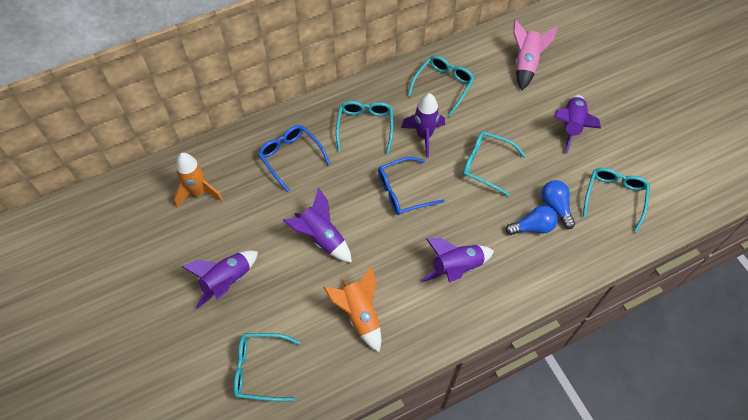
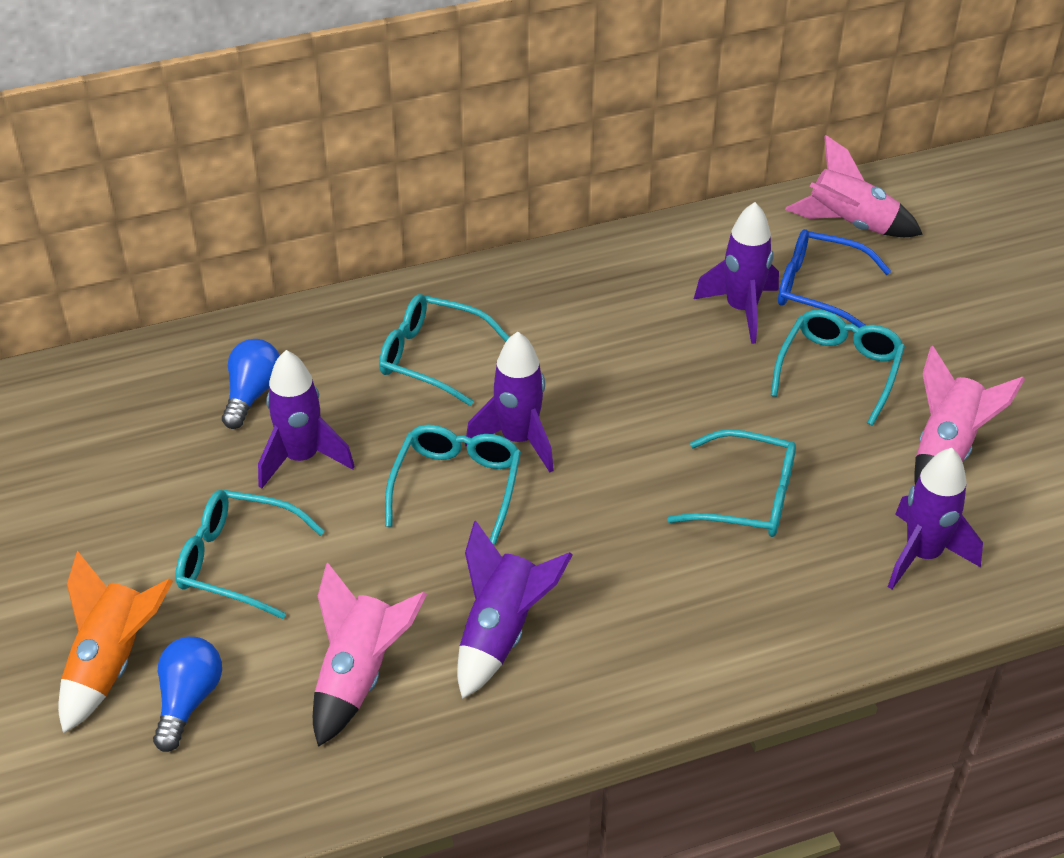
blue glasses: [258,125,330,192] [378,157,444,215] = 2 -> [778,229,891,328] = 1
orange rocket: [174,153,223,207] [323,266,381,352] = 2 -> [58,551,173,733] = 1
pink rocket: [513,19,558,90] = 1 -> [313,563,427,747] [785,135,923,237] [914,346,1025,484] = 3

